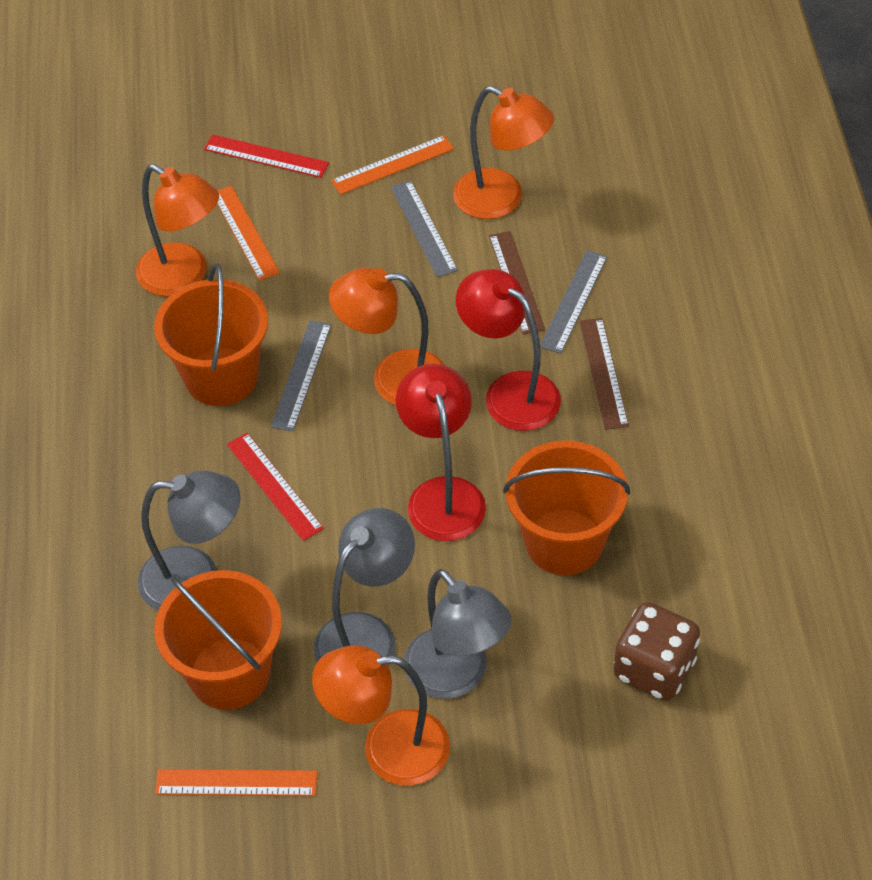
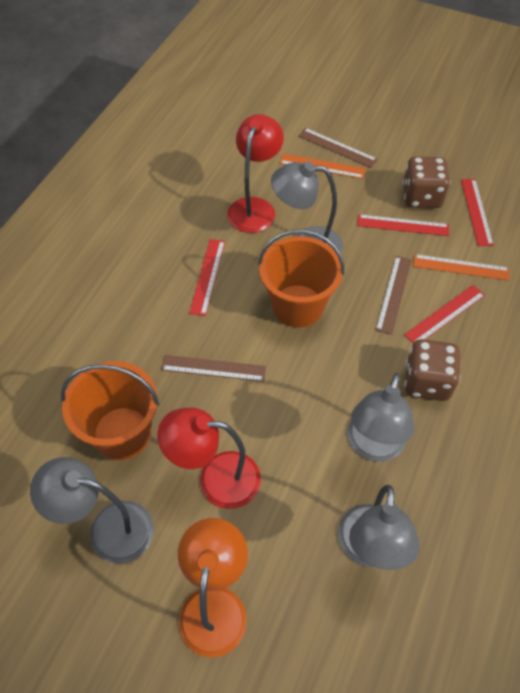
brown dice: [614,602,700,701] = 1 -> [403,157,450,208] [404,339,460,401] = 2
brown ruler: [489,231,545,335] [579,318,629,430] = 2 -> [161,355,266,382] [298,128,378,168] [376,256,412,335] = 3
grey lamp: [138,471,240,610] [314,508,415,666] [404,569,512,699] = 3 -> [30,457,154,564] [271,161,343,253] [338,485,420,570] [347,373,414,462] = 4
grey ruler: [270,320,332,431] [391,180,458,277] [540,250,607,354] = 3 -> none = 0
orange bucket: [154,263,268,406] [154,570,282,710] [503,440,630,575] = 3 -> [61,361,159,460] [258,230,344,328] = 2
orange lamp: [136,164,219,297] [312,645,450,786] [329,268,445,405] [453,86,554,219] = 4 -> [178,518,248,657] = 1
orange ruler: [155,769,317,796] [217,186,280,281] [331,135,454,195] = 3 -> [280,153,366,179] [413,254,509,281] = 2
red ruler: [204,134,329,178] [227,433,324,541] = 2 -> [189,239,225,316] [357,214,449,236] [404,285,485,343] [461,179,494,246] = 4

